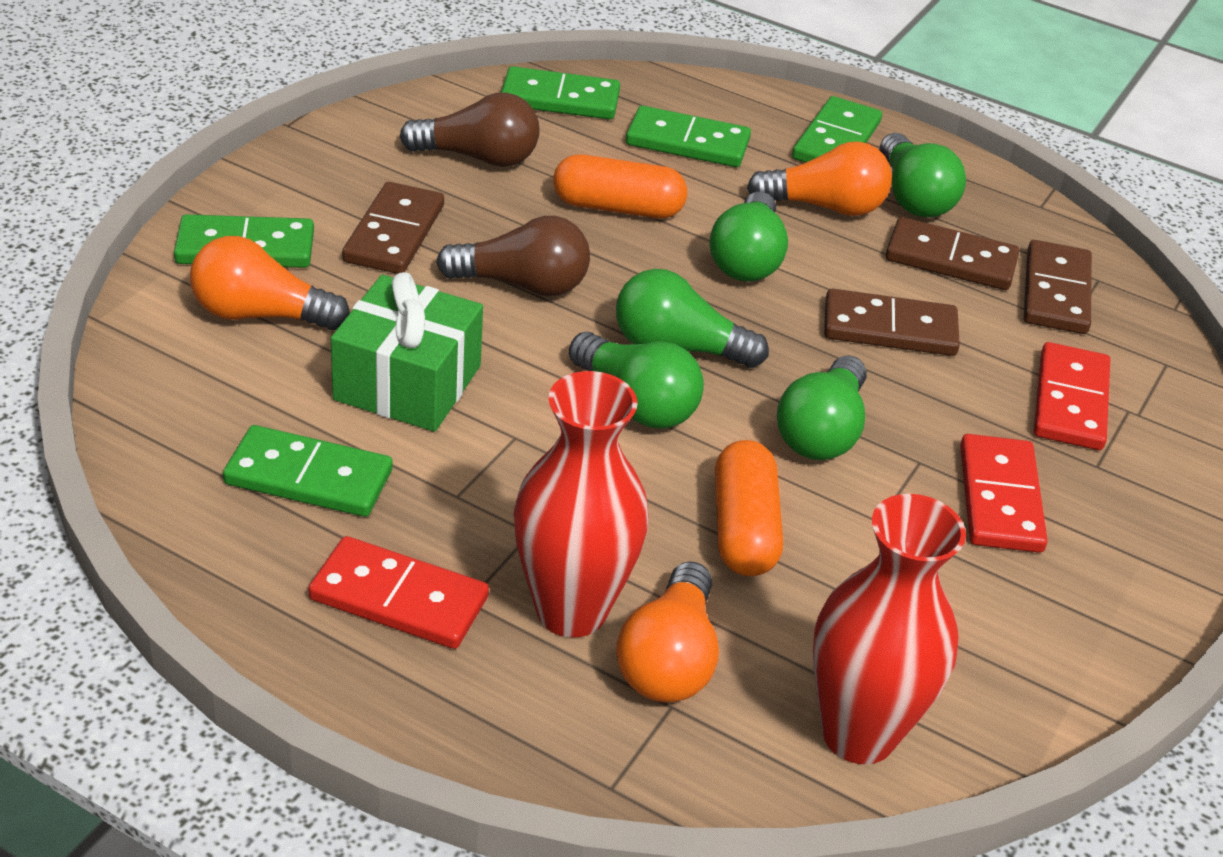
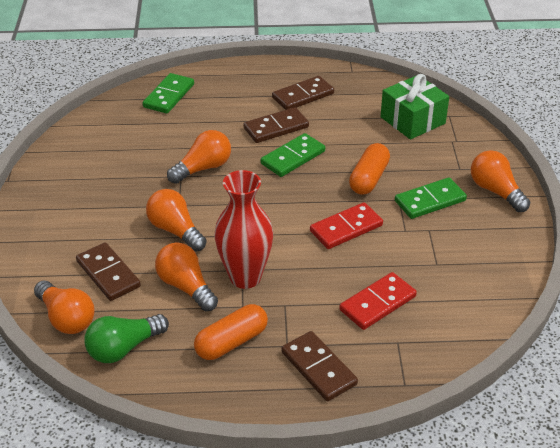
brown light bulb: [399,93,539,167] [436,216,590,296] = 2 -> none = 0
green domino: [174,214,314,268] [223,425,393,517] [501,66,620,119] [626,106,751,167] [792,96,882,163] = 5 -> [143,73,194,114] [261,133,325,177] [395,177,467,219] = 3
green light bulb: [569,332,704,429] [616,269,769,368] [710,192,788,282] [777,355,867,460] [880,133,966,217] = 5 -> [84,314,169,363] = 1
orange light bulb: [190,236,350,330] [616,561,719,702] [747,142,892,216] = 3 -> [34,281,94,334] [146,189,207,252] [155,242,218,311] [167,130,231,184] [471,150,530,212] = 5
red domino: [308,536,489,649] [960,434,1048,553] [1034,342,1110,450] = 3 -> [310,202,383,249] [339,272,417,330] = 2
red vase: [513,371,649,638] [813,494,966,764] = 2 -> [214,170,273,289] = 1

